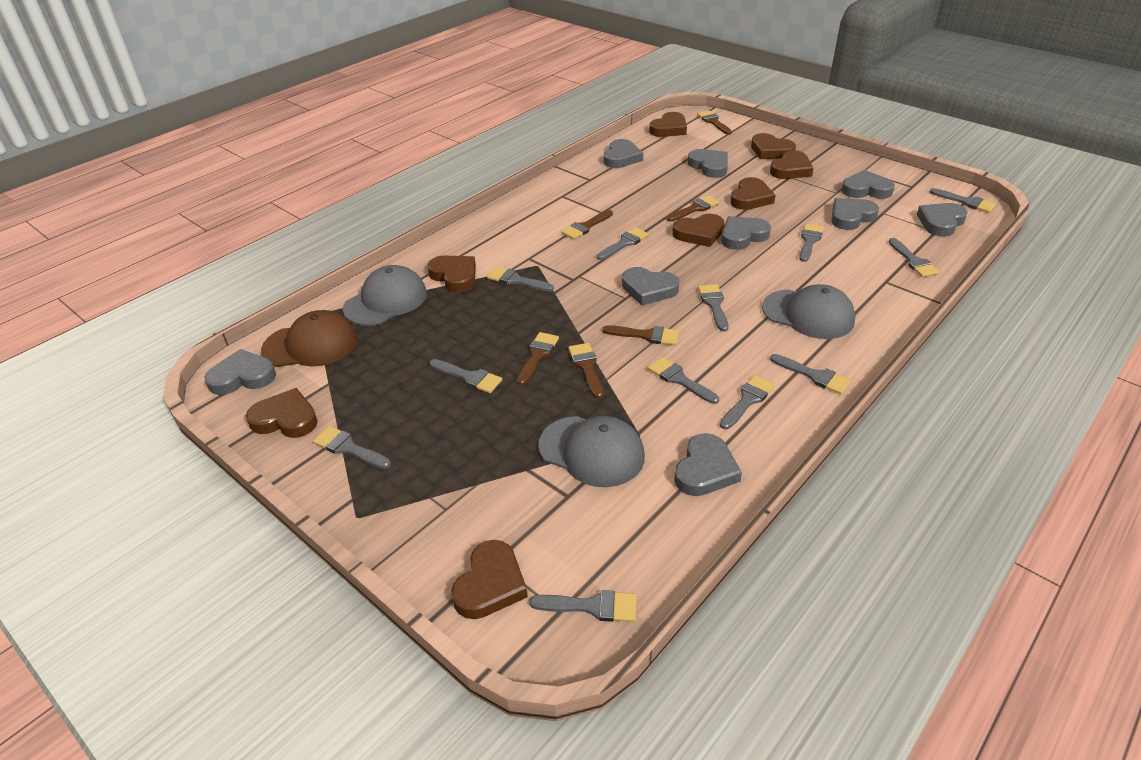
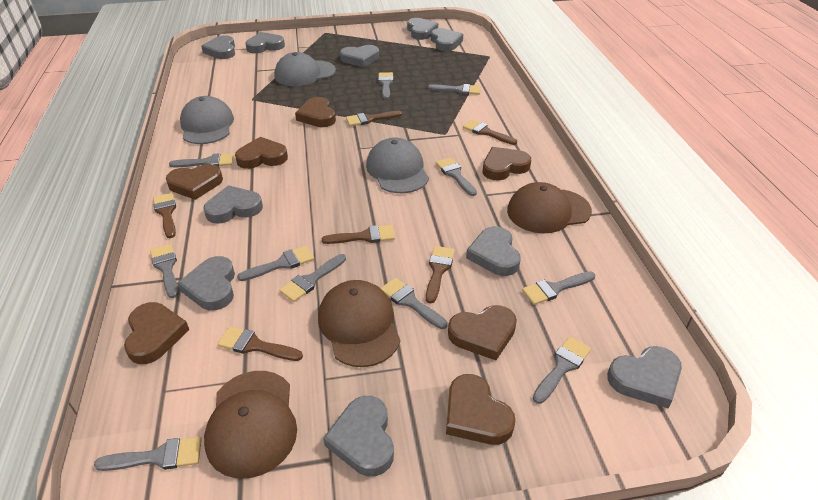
brown cap: [261,310,358,367] = 1 -> [204,371,297,479] [318,280,400,367] [507,182,592,233] = 3
brown heart: [246,388,318,438] [427,256,476,292] [451,540,528,619] [649,112,687,137] [672,214,724,247] [730,177,775,210] [751,133,796,159] [770,150,814,179] = 8 -> [124,302,189,364] [166,164,223,200] [235,137,288,169] [295,97,336,127] [446,374,515,445] [448,305,517,360] [482,147,531,180] = 7
grey brush: [313,426,390,469] [430,359,502,393] [487,267,554,292] [529,590,636,622] [597,227,649,260] [648,357,719,404] [698,284,729,331] [720,375,775,429] [770,354,851,394] [799,224,824,262] [889,238,939,277] [930,188,996,213] = 12 -> [94,437,202,471] [150,244,179,298] [169,153,234,167] [237,246,314,281] [279,254,346,302] [378,72,394,100] [380,278,447,329] [428,84,481,95] [436,157,477,196] [522,271,595,305] [533,336,591,404] = 11
grey heart: [204,349,276,395] [604,139,643,168] [622,267,679,305] [674,433,742,496] [688,149,728,178] [721,216,771,250] [831,198,879,230] [841,170,895,199] [917,203,968,237] = 9 -> [177,256,235,311] [201,35,235,59] [204,185,263,224] [245,32,285,53] [323,396,394,476] [340,45,379,67] [407,18,438,40] [431,28,463,51] [466,226,521,276] [607,346,682,408] = 10

